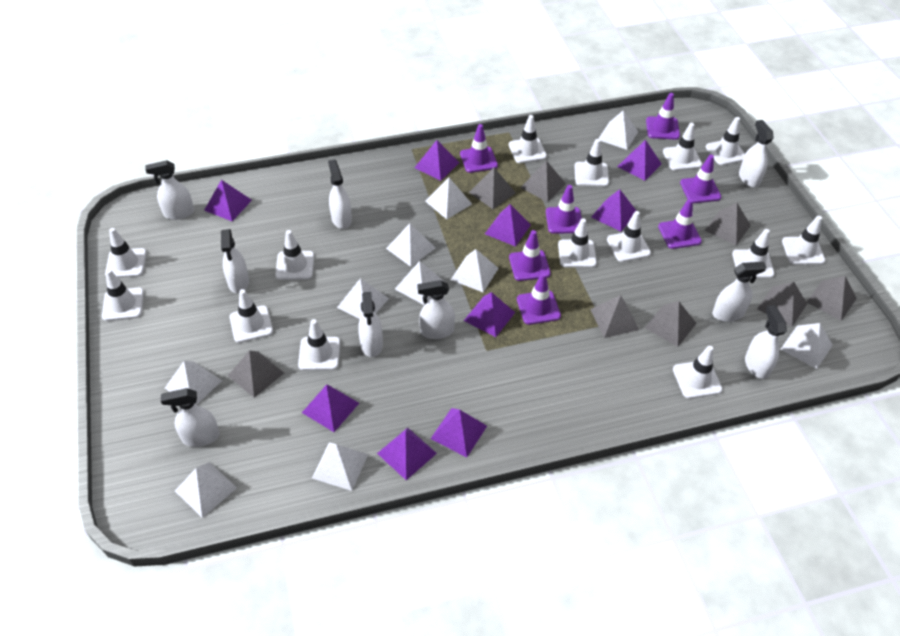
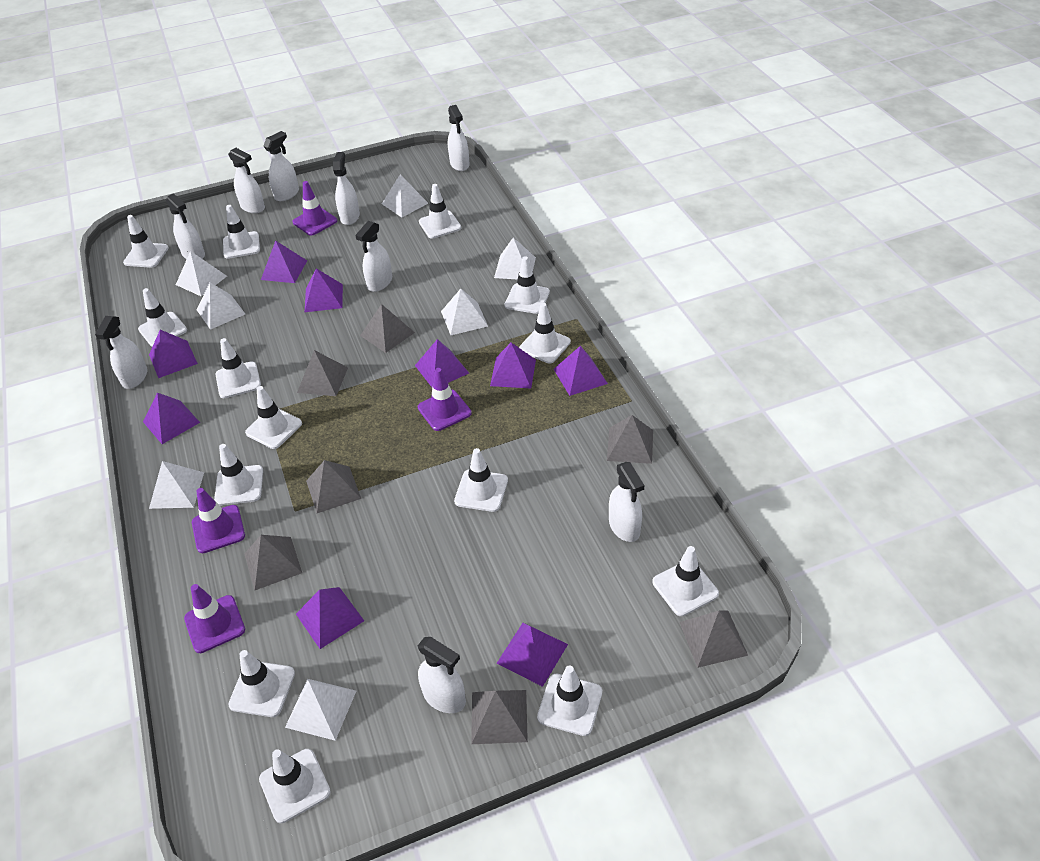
grey pyramid: [228,350,284,398] [469,168,516,209] [520,160,566,202] [590,295,639,338] [645,301,697,347] [704,203,751,245] [757,282,807,327] [807,276,857,321] = 8 -> [244,535,302,590] [297,350,348,396] [306,460,361,513] [360,304,415,353] [471,690,528,744] [607,415,653,464] [679,610,748,668] = 7
purple traffic cone: [460,124,498,173] [509,230,551,281] [517,273,561,325] [546,185,582,234] [646,93,680,140] [658,199,702,249] [680,155,721,203] = 7 -> [184,584,245,653] [192,488,245,553] [293,181,337,236] [418,368,472,431] = 4
white pyramid: [165,361,222,405] [175,462,237,518] [312,443,368,491] [337,278,389,319] [386,223,435,267] [395,261,445,305] [425,178,472,219] [451,249,499,292] [598,110,638,150] [781,323,833,369] = 10 -> [149,461,204,509] [176,251,227,296] [196,282,245,330] [285,679,356,741] [382,174,428,218] [441,289,488,335] [494,237,536,280] = 7

